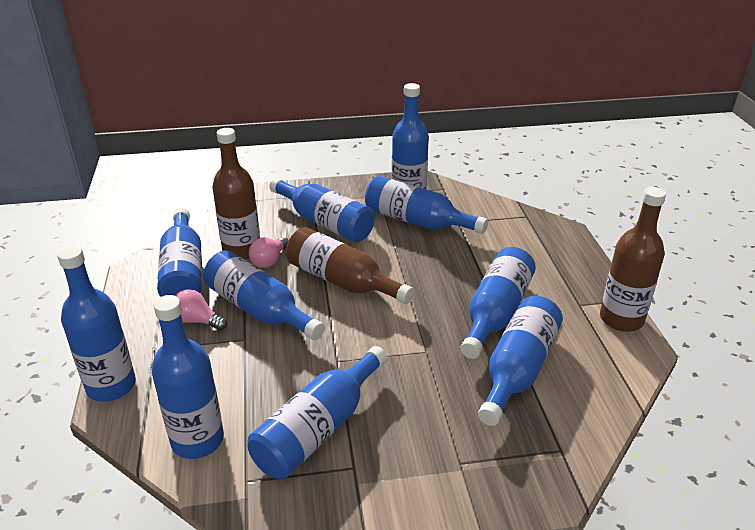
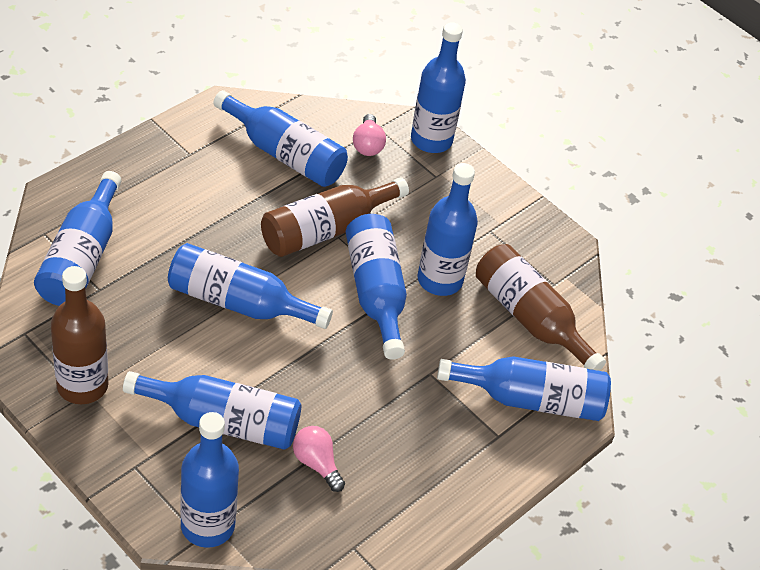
blue bottle: [57,246,136,402] [152,295,224,459] [157,208,202,297] [203,250,325,340] [248,346,387,479] [269,178,374,242] [365,176,488,234] [392,83,429,189] [460,247,536,359] [478,296,563,426] = 10 -> [34,171,121,306] [123,371,301,450] [168,243,333,329] [180,412,239,548] [213,90,348,187] [346,214,407,360] [411,22,466,153] [417,163,478,296] [437,356,611,421] = 9

